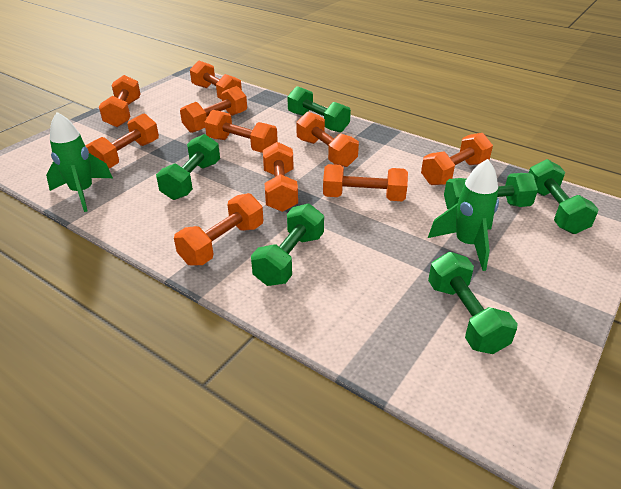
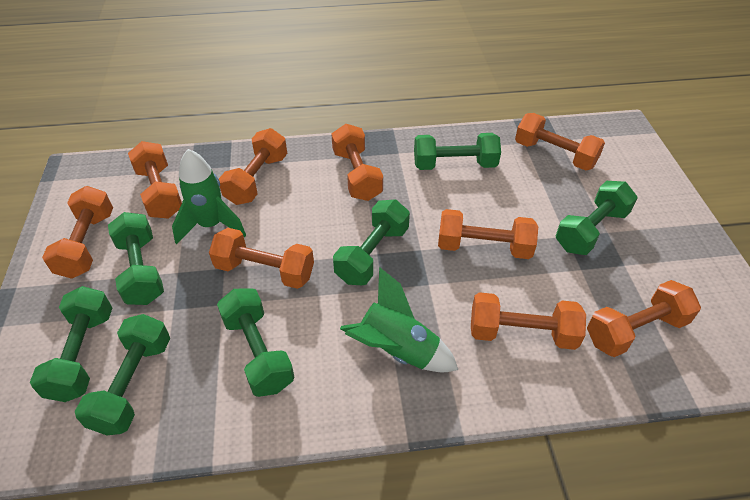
green dumbbell: [156,134,220,200] [251,204,324,286] [287,86,351,133] [428,252,518,354] [444,173,538,210] [529,159,599,234] = 6 -> [30,286,112,402] [75,314,170,435] [108,212,164,305] [217,288,294,397] [333,199,410,285] [414,133,501,170] [556,181,638,255] = 7
orange dumbbell: [85,113,159,168] [99,75,141,127] [174,193,263,265] [180,86,247,133] [190,60,242,100] [205,110,278,153] [263,142,298,212] [296,112,359,167] [323,164,408,201] [421,133,493,185] = 10 -> [42,186,113,279] [128,141,182,219] [209,228,314,289] [219,128,287,205] [331,124,383,201] [438,209,538,259] [471,292,586,350] [515,113,605,171] [587,280,701,357] = 9

